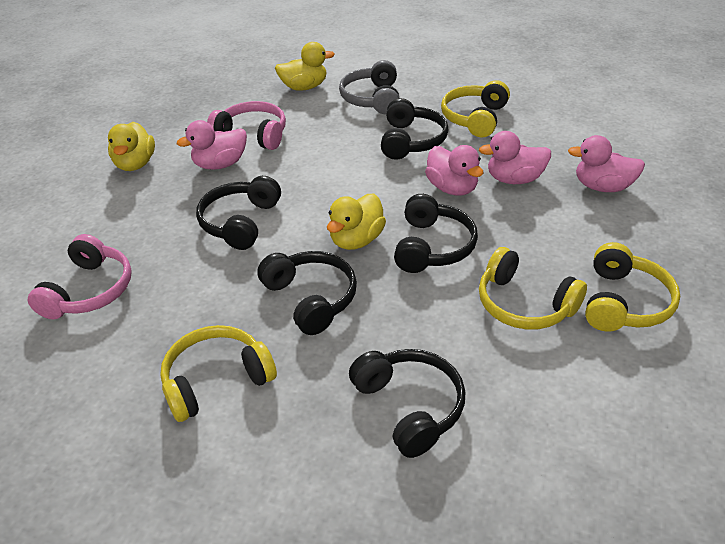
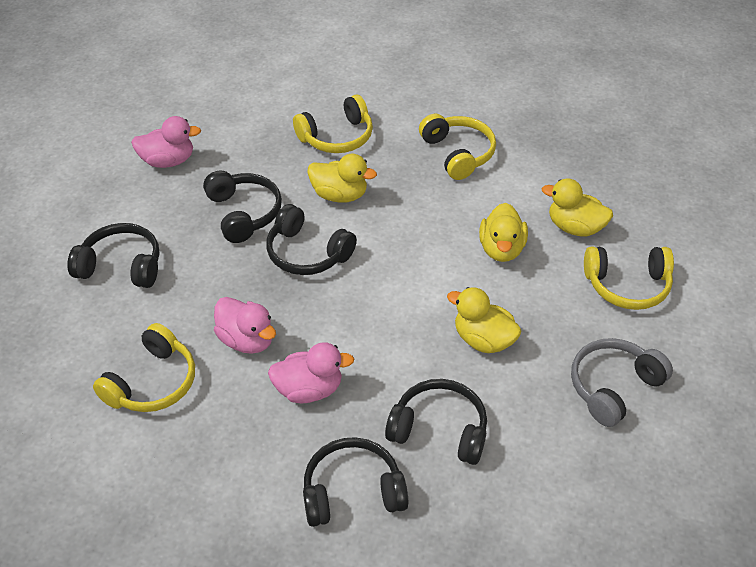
pink duck: [177,120,247,170] [425,145,484,196] [479,131,551,184] [568,135,645,192] = 4 -> [131,116,201,168] [214,297,276,354] [268,342,354,403] = 3
pink headphones: [28,234,132,319] [207,101,286,150] = 2 -> none = 0
yellow duck: [108,122,155,171] [275,42,335,91] [327,194,386,250] = 3 -> [307,154,377,203] [447,287,521,353] [479,203,528,262] [542,178,613,236] = 4

